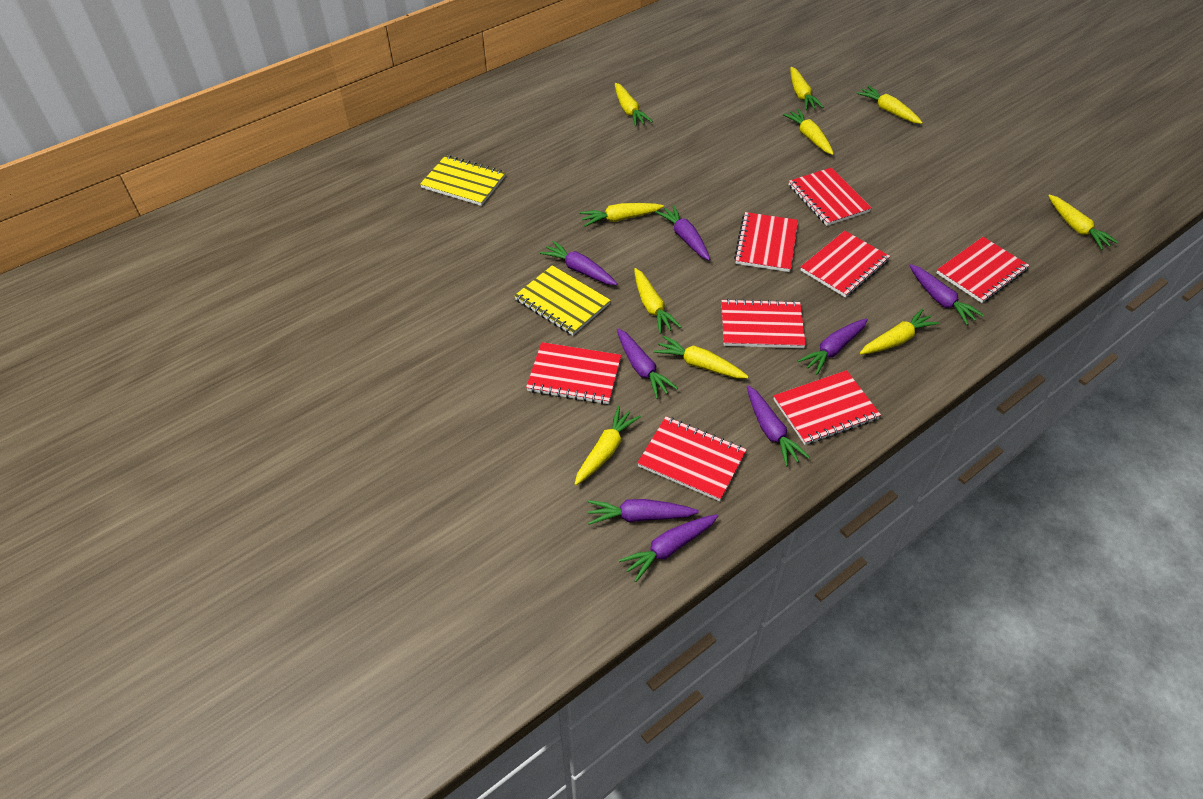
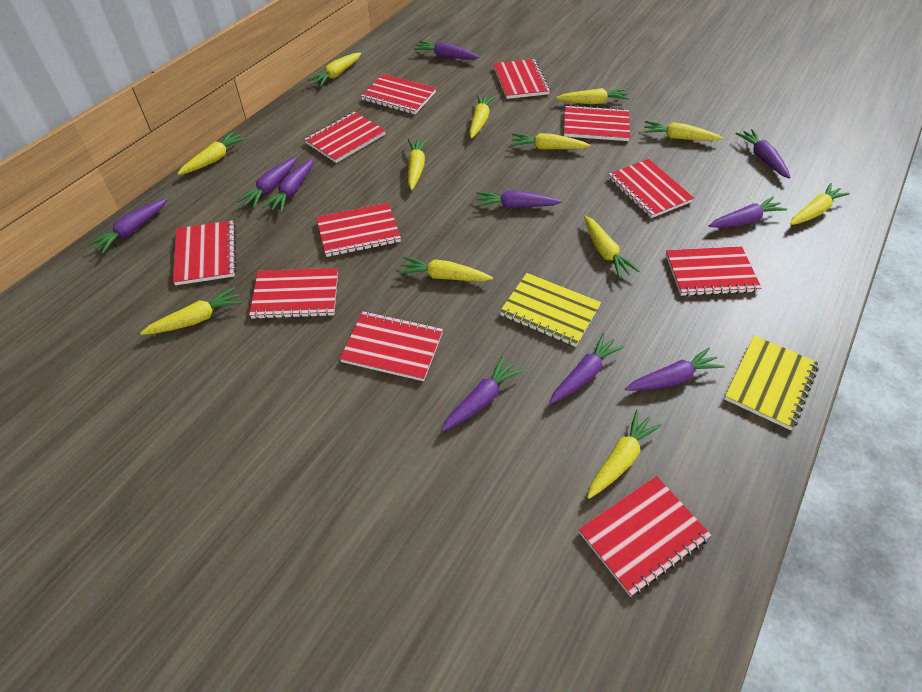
purple carrot: [540,241,617,285] [588,499,699,525] [617,329,678,399] [619,514,718,582] [656,205,710,260] [747,385,809,467] [798,318,868,375] [909,264,984,325] = 8 -> [88,199,167,254] [237,157,297,208] [263,159,313,212] [413,41,479,60] [441,356,524,432] [476,191,562,208] [550,333,625,404] [625,348,725,391] [709,197,787,228] [735,129,791,179] = 10
red notebook: [526,342,621,404] [638,417,747,501] [721,299,806,348] [734,212,798,272] [773,370,881,445] [789,167,871,226] [800,231,890,298] [937,237,1029,303] = 8 -> [173,220,236,285] [249,268,338,319] [304,112,386,163] [316,203,401,257] [340,311,443,381] [361,74,436,115] [493,59,550,99] [564,105,630,141] [579,476,711,597] [608,159,694,218] [665,246,762,296] = 11
yellow carrot: [575,406,641,485] [579,203,664,227] [615,83,653,127] [634,268,682,334] [654,335,749,378] [783,109,834,155] [790,67,824,110] [856,86,923,124] [860,308,940,354] [1048,194,1118,250] = 10 -> [140,287,242,335] [177,131,247,175] [308,53,361,86] [398,257,493,282] [408,139,428,190] [469,94,496,139] [511,133,590,149] [556,88,630,104] [584,215,640,278] [587,410,662,499] [643,121,723,141] [790,183,850,225] = 12

